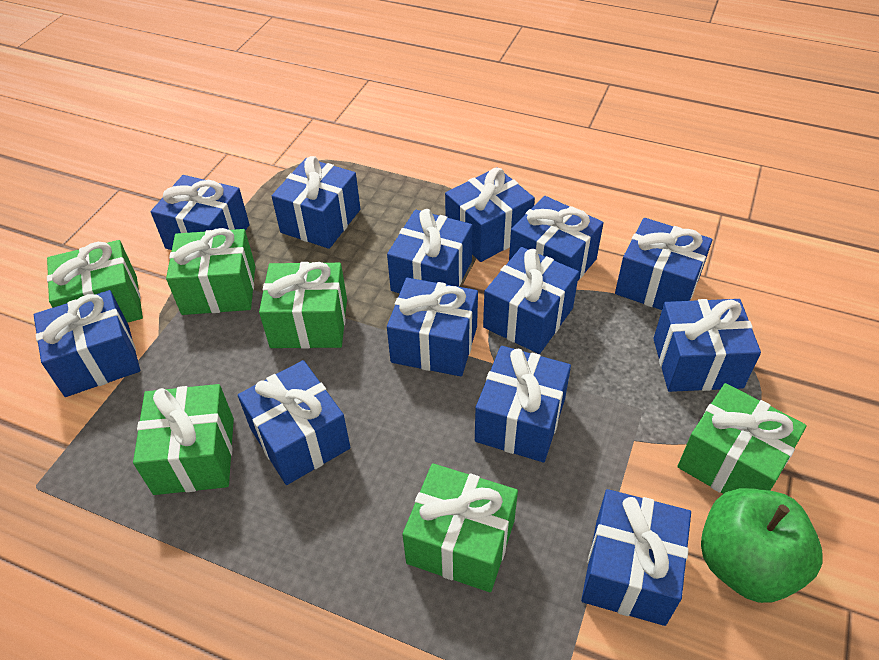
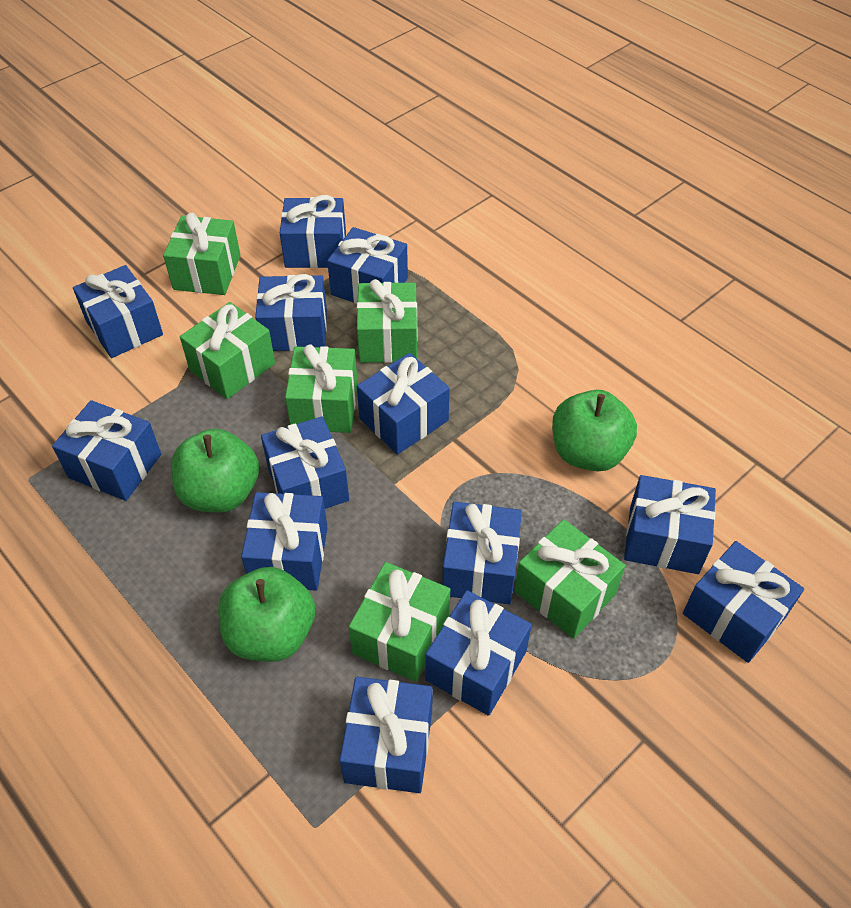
green apple: [701,488,822,603] = 1 -> [171,429,259,513] [218,567,315,662] [552,390,637,471] = 3

